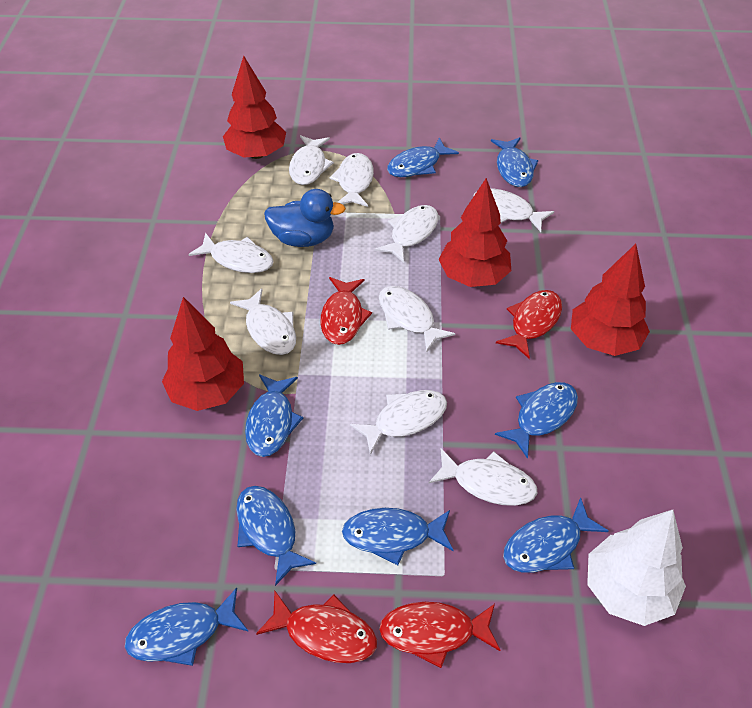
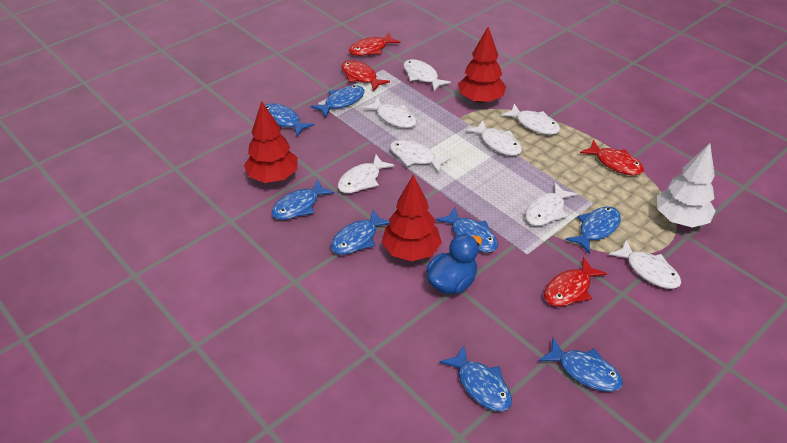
red tree: [162,297,244,411] [223,56,286,159] [438,178,511,287] [571,244,650,356] = 4 -> [244,101,298,183] [382,175,442,261] [458,27,506,103] = 3
white fish: [188,233,274,273] [230,288,296,355] [289,135,334,185] [329,153,374,207] [350,390,447,455] [375,205,438,263] [379,286,455,353] [429,448,537,506] [473,188,554,232] = 9 -> [337,154,395,193] [362,97,417,128] [390,140,451,173] [403,59,451,91] [466,120,522,156] [501,104,560,135] [525,182,577,226] [609,240,681,289] = 8

